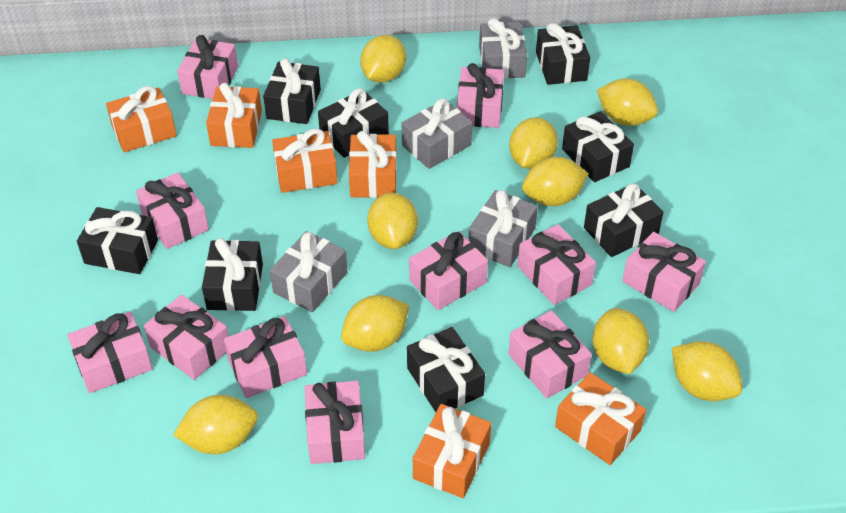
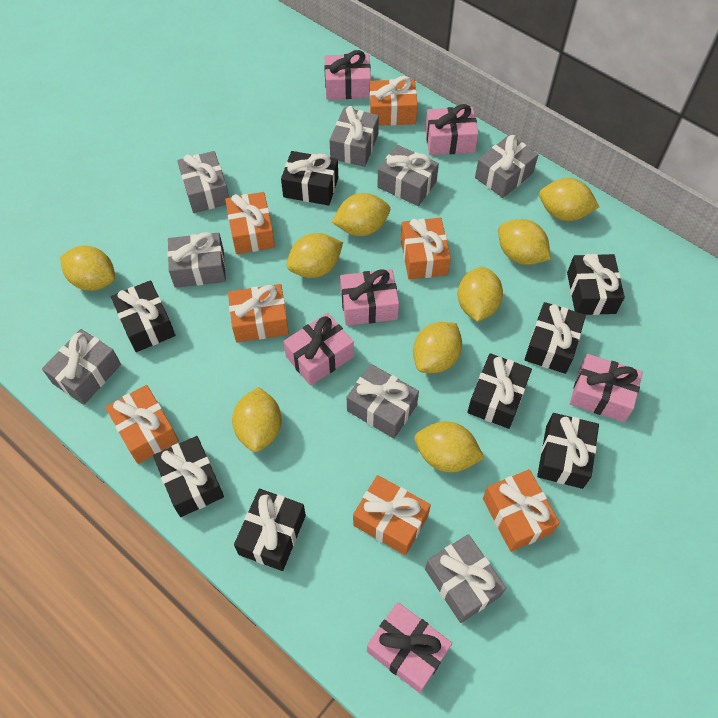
grey gift: [270,231,347,312] [402,99,472,169] [468,190,538,267] [479,18,527,79] = 4 -> [42,329,121,405] [167,232,226,288] [177,151,229,213] [329,106,379,167] [347,364,419,439] [377,145,439,206] [425,534,506,623] [475,135,538,198] = 8
orange gift: [106,86,177,152] [206,83,262,148] [272,128,338,193] [349,131,397,198] [413,404,491,498] [555,372,646,465] = 6 -> [105,385,179,464] [225,192,275,254] [228,284,289,343] [353,475,431,555] [369,76,418,126] [400,218,451,279] [483,469,560,552] = 7
pink gift: [67,311,153,393] [136,173,209,249] [144,295,229,380] [177,35,238,99] [224,316,307,398] [304,381,365,464] [409,231,488,310] [457,63,504,128] [508,310,592,398] [518,224,596,305] [622,232,706,312] = 11 -> [283,313,354,386] [324,50,371,100] [340,269,399,326] [367,602,452,693] [425,104,478,155] [570,354,643,422] = 6

